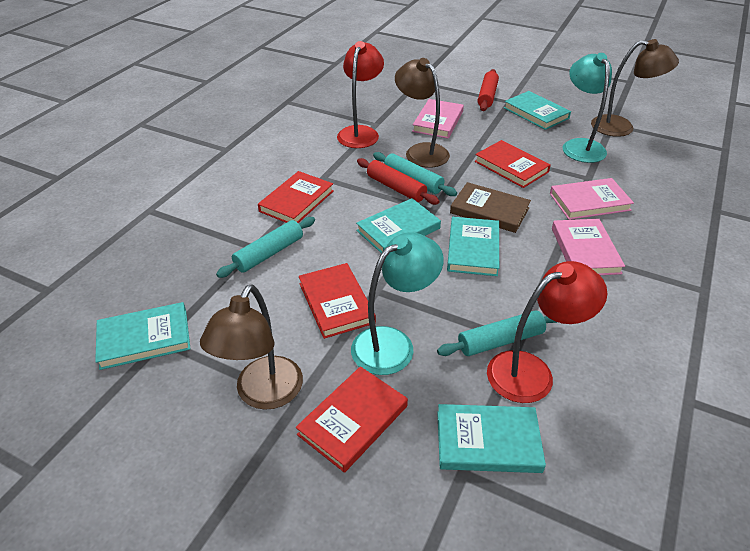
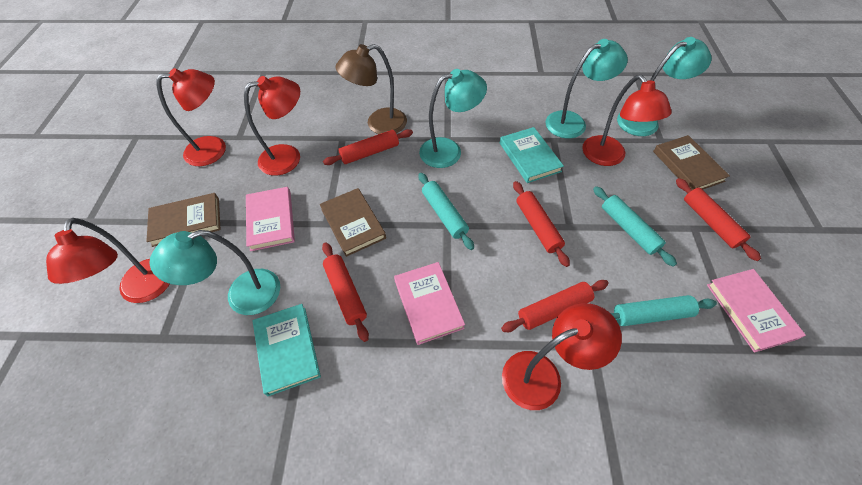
brown book: [450,182,531,233] = 1 -> [146,193,221,247] [319,188,386,257] [653,135,730,190] = 3
brown lamp: [200,284,303,410] [395,58,450,168] [591,39,679,137] = 3 -> [335,44,407,134] = 1
red book: [258,171,334,223] [296,366,408,473] [299,263,376,339] [475,140,551,188] = 4 -> none = 0
red lamp: [337,41,384,148] [487,261,607,403] = 2 -> [46,218,170,303] [156,68,226,166] [244,76,300,175] [502,303,622,410] [582,75,672,166] = 5
red rolling pin: [357,158,440,205] [478,69,499,111] = 2 -> [322,242,369,342] [323,129,413,165] [501,280,609,332] [513,181,570,267] [676,178,761,261] = 5
turquoise book: [95,302,190,370] [356,198,441,253] [437,404,546,473] [447,217,499,276] [504,91,571,130] = 5 -> [253,304,321,396] [500,127,564,183] = 2
turquoise lamp: [351,232,444,375] [563,53,612,163] = 2 -> [149,230,280,315] [419,69,487,168] [545,39,628,139] [617,37,712,136] = 4

